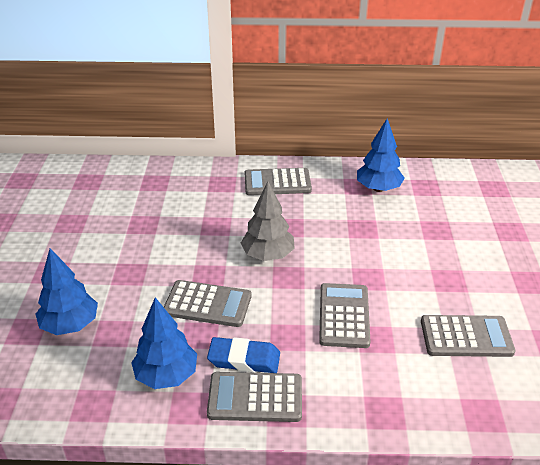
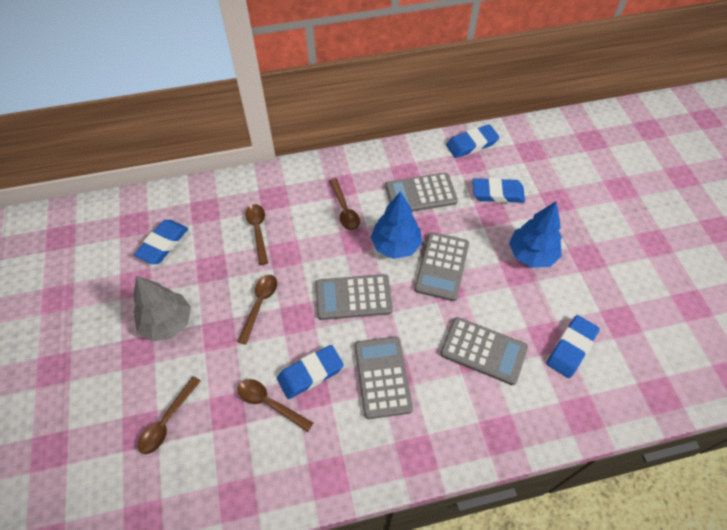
blue eraser: [207,337,280,373] = 1 -> [134,220,188,264] [277,345,344,399] [446,124,500,158] [473,178,525,203] [547,315,600,378] = 5
blue tree: [35,248,98,335] [131,297,197,389] [357,119,405,192] = 3 -> [370,191,422,259] [509,201,562,268] = 2
brown spoon: none = 0 -> [138,376,201,454] [237,275,277,345] [237,379,313,432] [245,204,268,265] [329,178,360,230] = 5

